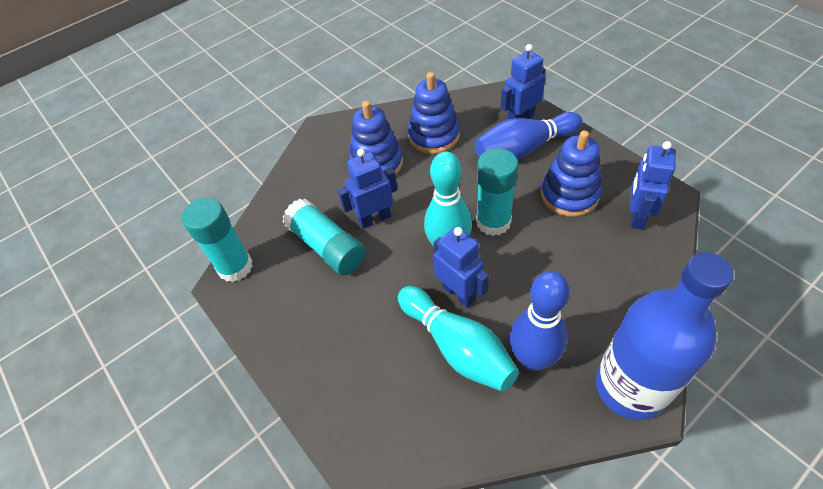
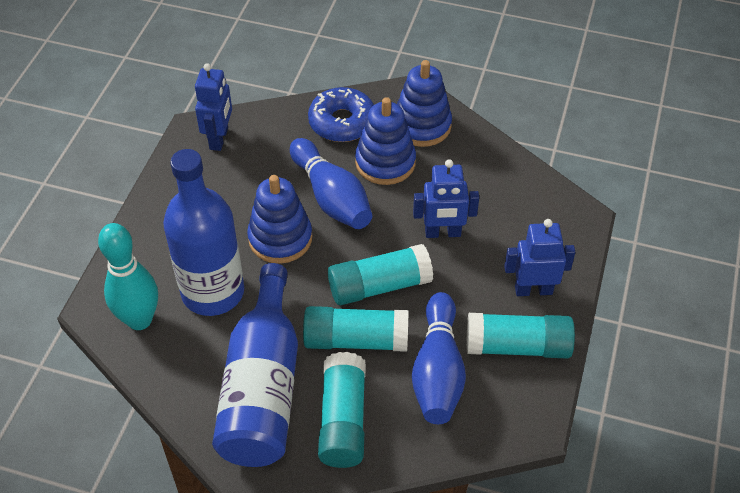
blue bottle: [596,253,733,420] = 1 -> [163,149,244,316] [212,263,298,467] = 2
blue donut: none = 0 -> [308,87,374,142] = 1
blue robot: [338,149,398,229] [433,227,489,308] [501,44,545,119] [630,141,676,229] = 4 -> [195,63,232,151] [413,159,479,238] [504,219,575,296] = 3
turquoise bowling pin: [398,286,519,392] [424,151,472,247] = 2 -> [98,223,158,330] = 1
turquoise glue stick: [182,198,253,282] [283,199,366,275] [476,148,518,236] = 3 -> [303,306,408,352] [318,352,366,468] [328,244,433,305] [467,313,575,359] = 4

